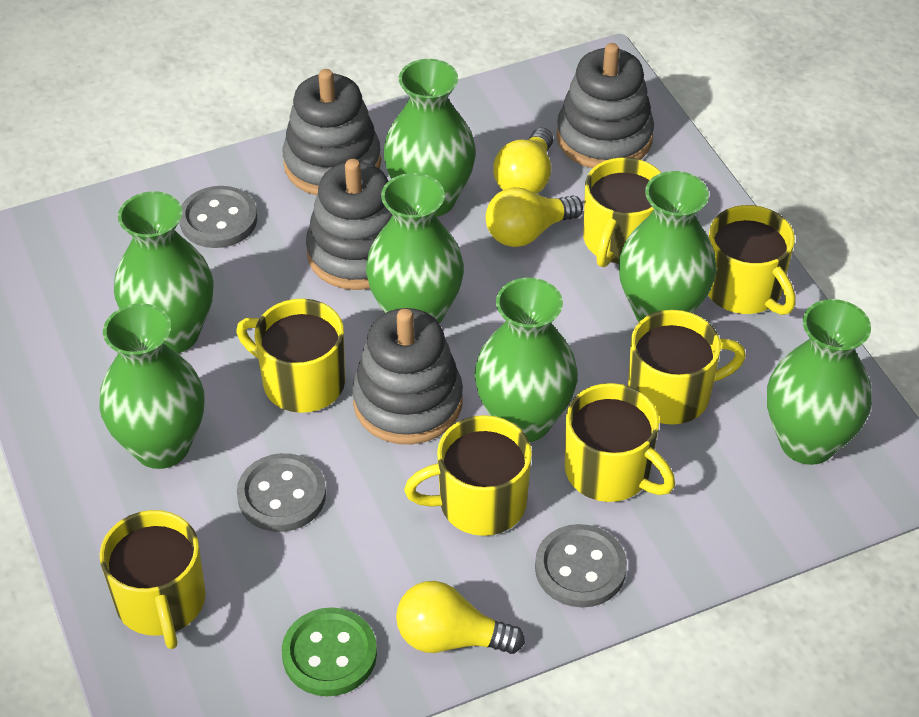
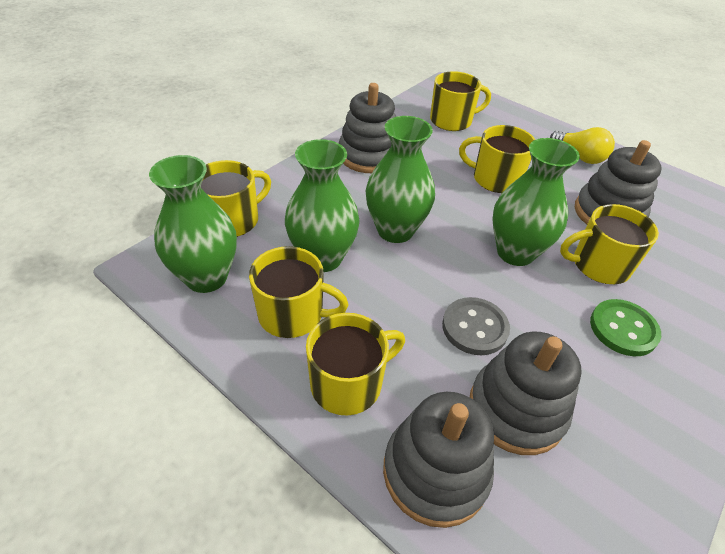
green vase: [99,303,204,469] [114,191,214,353] [366,173,464,324] [384,59,476,217] [474,278,578,442] [618,171,717,322] [767,299,872,465] = 7 -> [149,155,237,293] [285,139,360,272] [366,116,435,243] [492,138,580,266] = 4
grey button: [179,186,257,248] [237,453,326,532] [535,524,627,607] = 3 -> [442,297,510,355] = 1
yellow light bulb: [396,581,525,654] [486,187,583,247] [493,128,553,194] = 3 -> [550,127,615,164] = 1
yellow mug: [100,510,206,649] [236,299,345,413] [404,415,532,536] [565,383,675,502] [583,157,662,267] [628,310,746,425] [708,205,796,315] = 7 -> [201,160,271,237] [249,246,349,338] [306,313,405,416] [430,71,491,131] [459,125,535,193] [560,204,659,284] = 6

